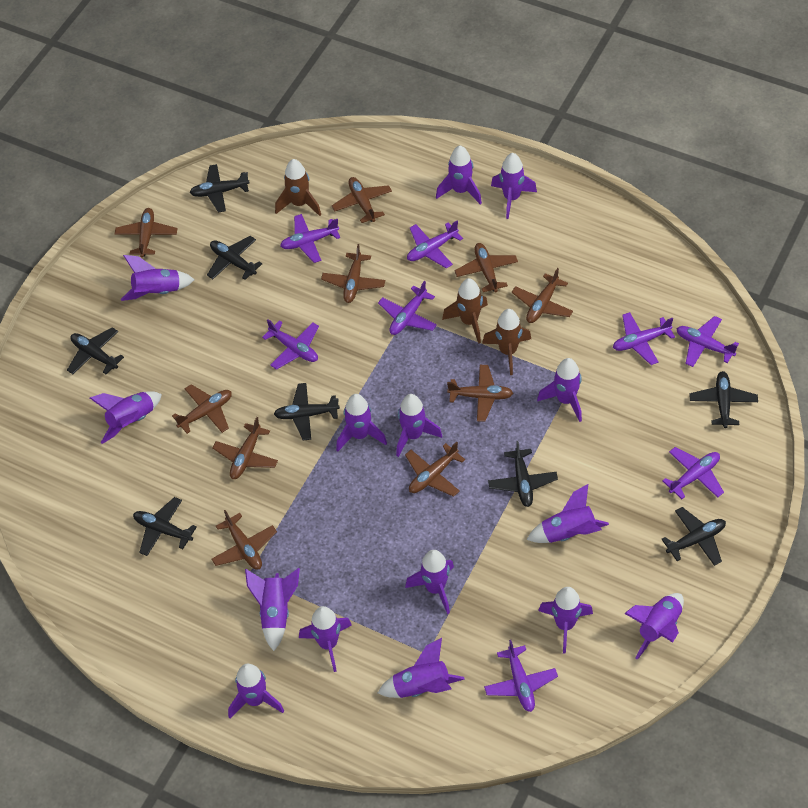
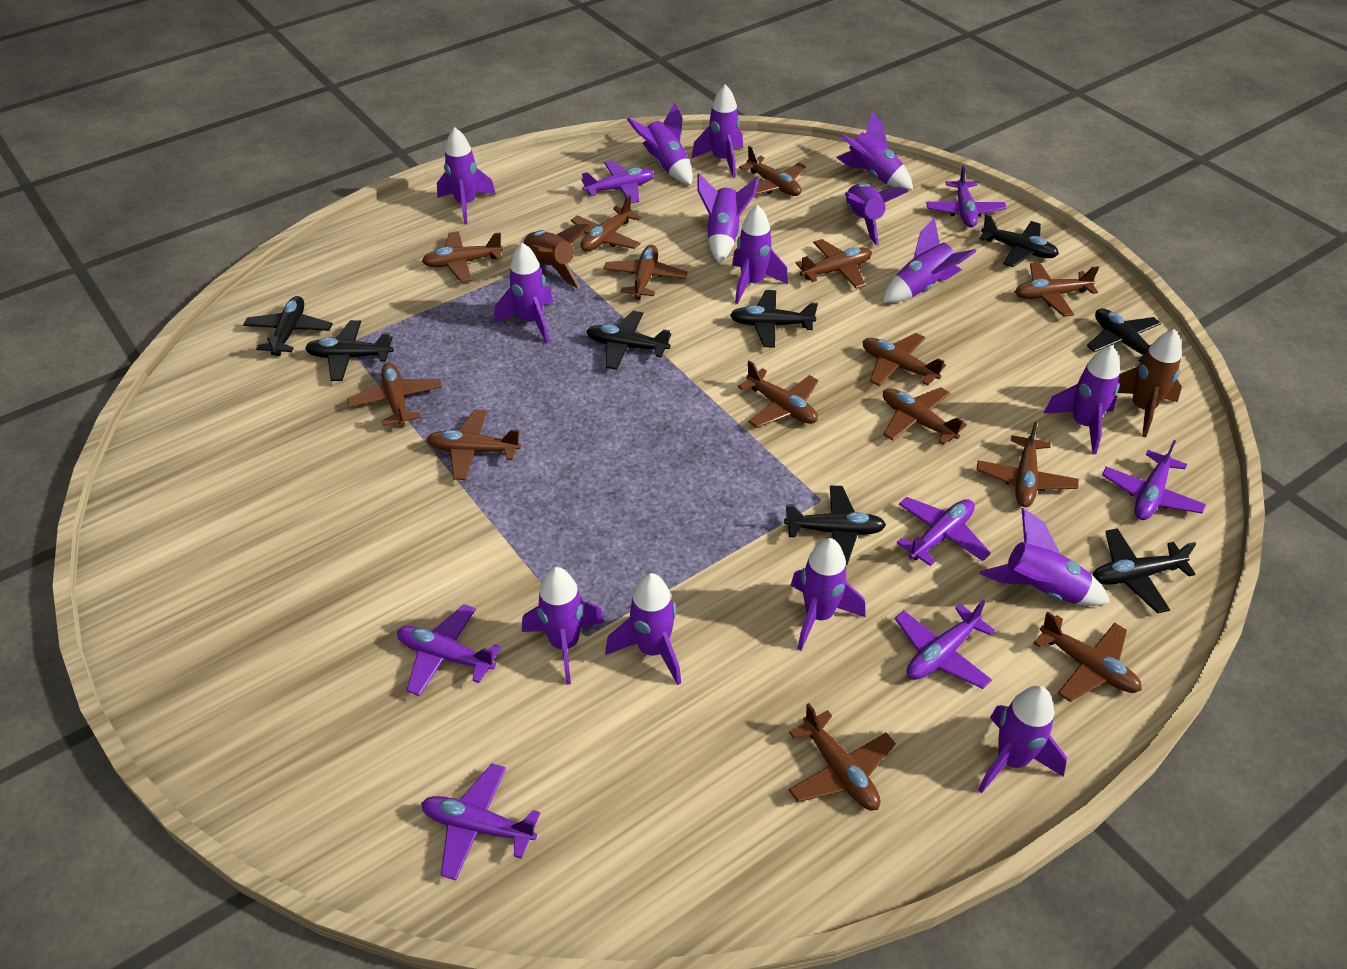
brown plane: [115,208,177,258] [172,384,232,434] [211,510,277,570] [212,417,278,479] [321,244,385,303] [332,177,392,223] [405,442,465,497] [447,365,513,422] [454,243,518,292] [512,268,573,323] = 10 -> [347,363,442,427] [422,231,503,282] [426,409,521,480] [571,195,642,251] [603,245,688,300] [738,361,818,428] [739,146,806,196] [789,703,896,810] [796,239,871,289] [863,333,946,386] [883,387,967,445] [976,422,1079,507] [1015,262,1099,317] [1033,612,1142,702] = 14
brown rocket: [275,159,321,216] [442,278,488,344] [482,309,531,375] = 3 -> [521,224,591,288] [1118,329,1182,437] = 2
purple plane: [262,319,319,370] [280,214,340,263] [378,281,437,335] [407,221,463,269] [484,640,558,712] [613,312,675,365] [662,447,724,499] [676,316,739,367] = 8 -> [397,604,501,696] [421,764,540,880] [581,160,654,204] [895,600,995,689] [897,497,991,566] [926,166,1007,227] [1102,440,1206,520] = 7

